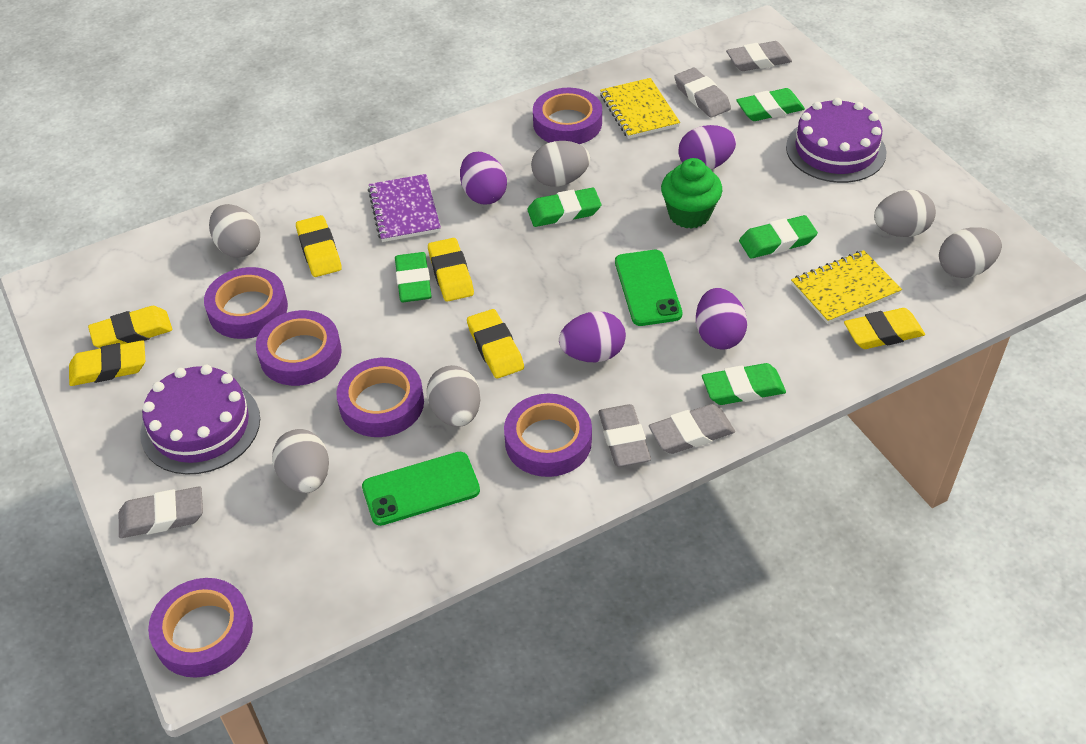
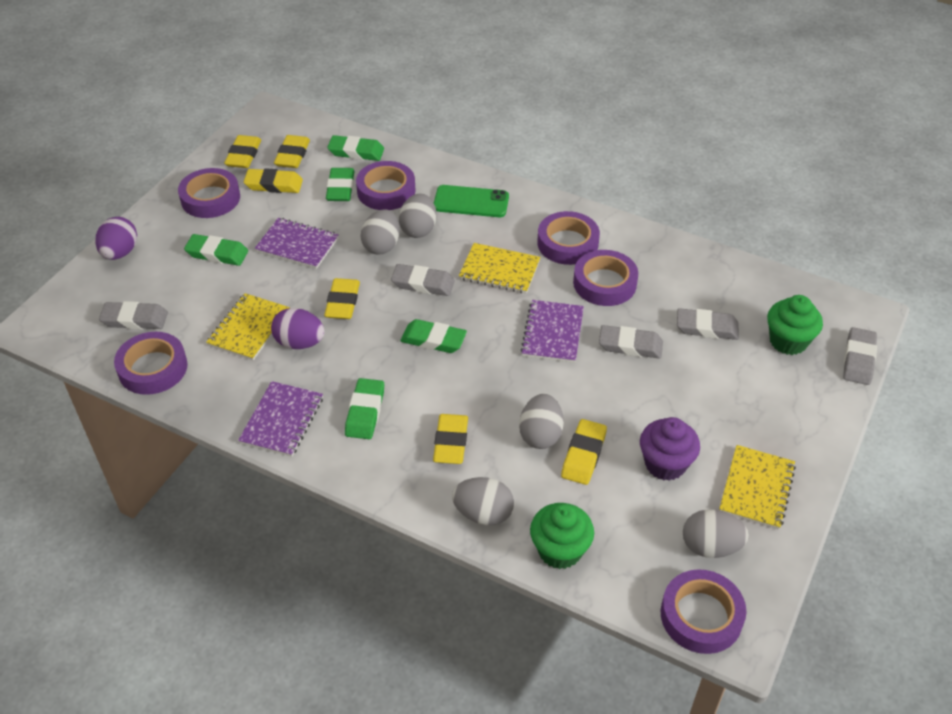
green cupcake: [661,158,722,229] = 1 -> [530,503,594,569] [767,295,823,355] = 2
green phone: [362,452,480,526] [615,250,682,326] = 2 -> [434,185,509,217] = 1
grey egg: [209,204,260,258] [272,429,329,493] [427,365,480,427] [531,141,590,187] [874,190,936,237] [939,228,1002,278] = 6 -> [360,209,400,255] [399,193,436,238] [452,477,514,525] [519,394,564,449] [683,509,749,558] = 5
purple cake: [140,365,260,475] [786,98,886,183] = 2 -> none = 0
purple cupcake: none = 0 -> [640,417,700,481] = 1
purple egg: [460,152,507,204] [559,311,626,362] [678,125,736,169] [696,288,747,350] = 4 -> [95,217,137,260] [271,308,325,349] = 2
purple notebook: [368,174,441,242] = 1 -> [238,381,323,457] [254,218,339,269] [520,300,584,363] = 3
yellow notebook: [600,78,680,139] [791,250,902,324] = 2 -> [206,293,290,361] [459,243,541,294] [719,445,796,530] = 3

